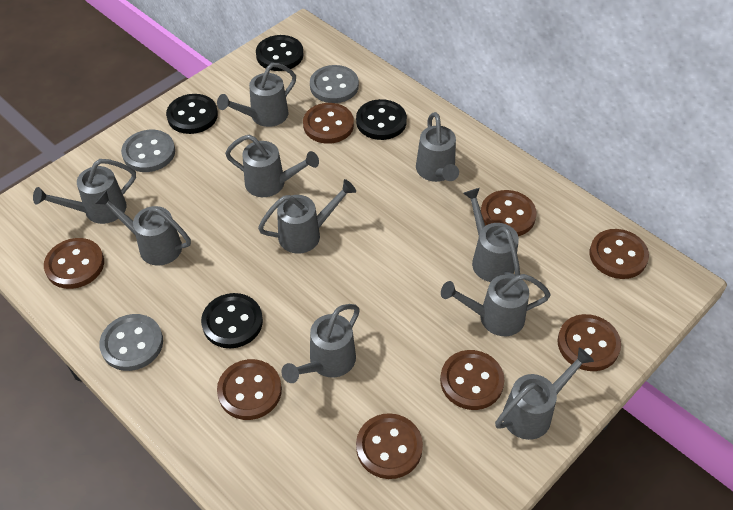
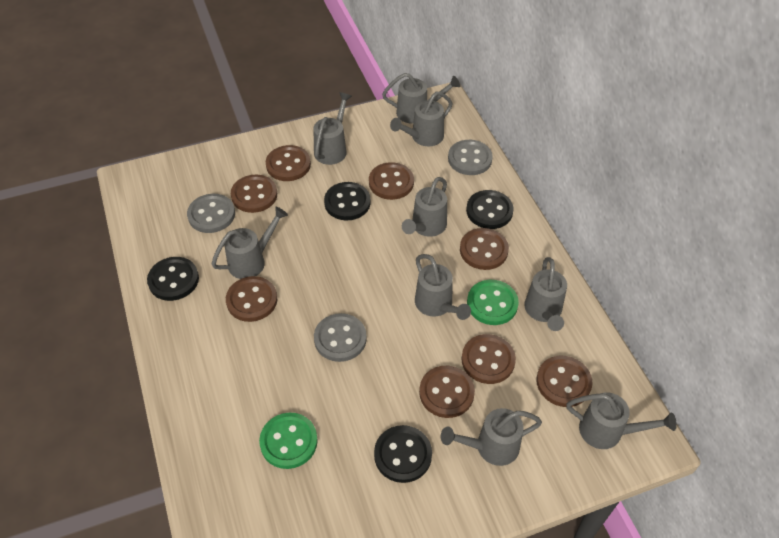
green button: none = 0 -> [259,413,318,469] [467,280,519,325] = 2
grey watering can: [33,159,136,224] [95,190,191,266] [217,63,296,127] [225,135,319,197] [258,179,356,254] [282,304,360,383] [416,112,459,182] [441,274,551,336] [463,188,520,282] [495,347,594,440] = 10 -> [211,207,288,279] [314,92,352,165] [382,73,460,124] [390,92,452,146] [402,177,447,237] [415,254,471,320] [441,408,542,466] [524,257,567,331] [566,393,677,449] = 9

